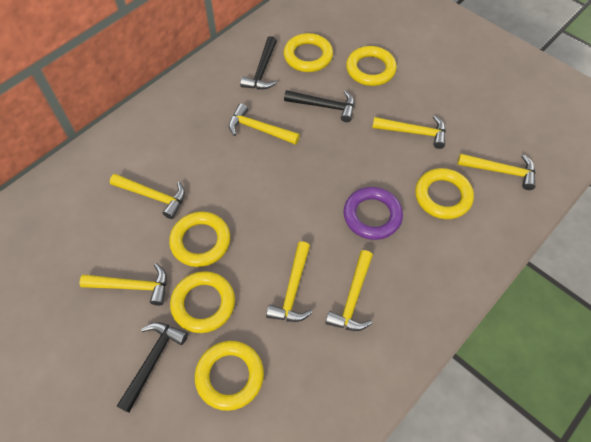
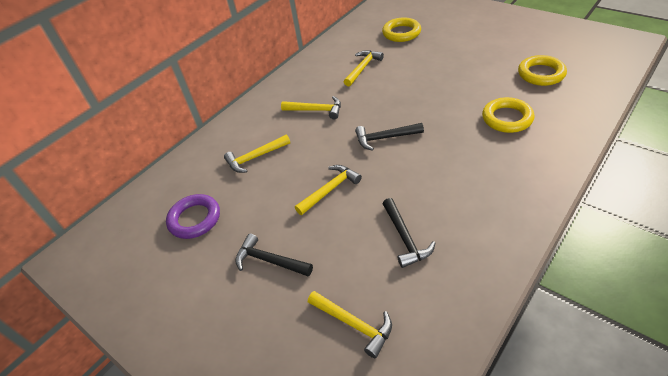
yellow hammer: [80,263,167,306] [110,174,185,219] [229,103,300,145] [266,241,312,322] [325,250,373,331] [372,116,446,149] [457,153,535,190] = 7 -> [224,134,290,173] [281,96,341,119] [295,165,362,215] [308,291,392,358] [344,50,384,86] = 5
yellow ring: [169,212,230,267] [170,271,235,333] [195,341,264,411] [284,33,333,72] [346,46,397,86] [415,168,474,219] = 6 -> [382,17,421,42] [482,97,535,133] [518,55,567,86] = 3

